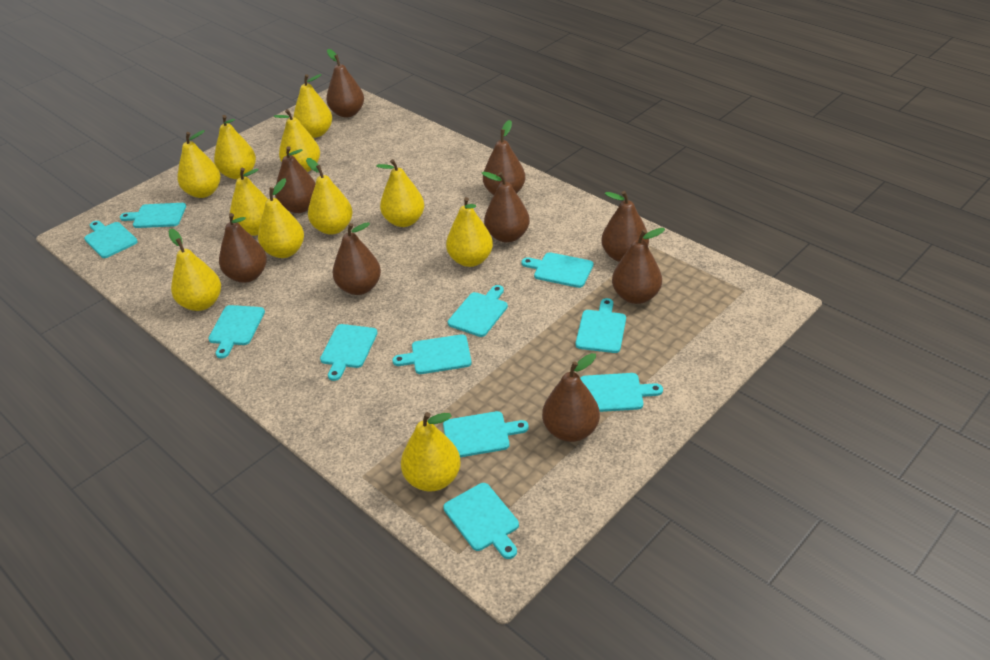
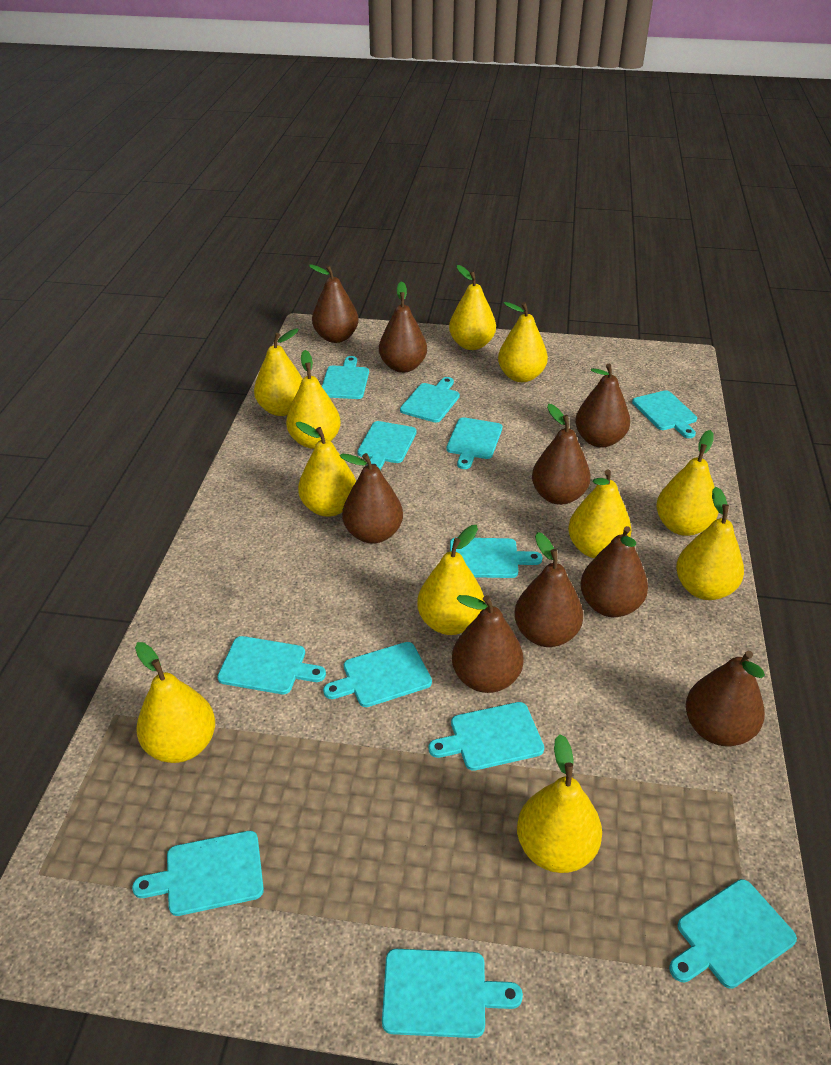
turquoise cutting board: [84,221,138,258] [120,203,186,228] [208,305,265,358] [320,324,378,381] [392,334,472,374] [443,411,529,457] [443,483,519,559] [448,285,508,337] [522,252,593,288] [576,298,626,353] [580,373,663,412] = 11 -> [132,831,264,916] [217,636,326,694] [322,356,369,399] [323,642,432,707] [357,421,417,470] [382,949,523,1038] [400,377,460,423] [429,702,544,771] [446,417,502,469] [450,537,543,578] [632,390,697,438] [669,879,797,989] = 12

